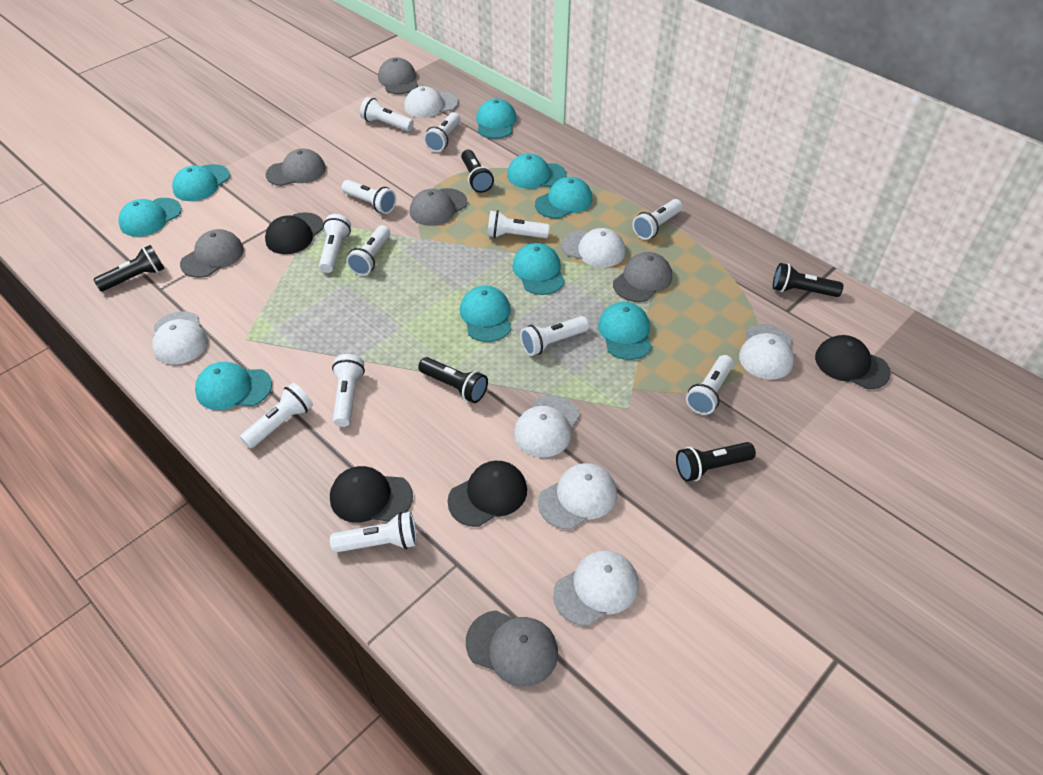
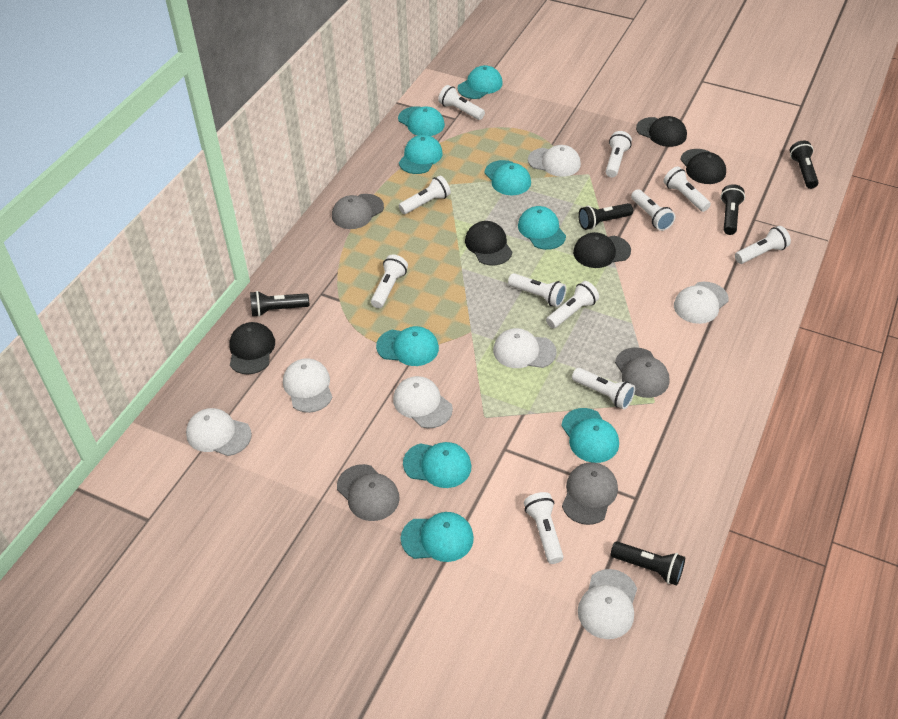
black cap: [265,212,324,254] [330,466,413,523] [448,461,527,527] [815,335,891,389] = 4 -> [229,322,275,374] [465,221,512,266] [573,232,631,268] [636,116,687,147] [680,149,726,184] = 5
grey cap: [180,229,244,278] [266,149,326,186] [378,57,418,94] [410,188,467,226] [466,610,558,687] [613,252,672,302] = 6 -> [332,194,384,229] [337,464,399,521] [562,462,618,525] [615,347,669,398] = 4
white flashlight: [240,383,313,449] [319,214,351,273] [330,512,417,553] [332,354,365,427] [341,180,396,214] [346,225,390,276] [360,97,414,131] [424,112,460,152] [487,210,550,238] [520,316,589,356] [632,199,683,240] [686,355,734,415] = 12 -> [371,255,408,308] [399,175,451,214] [438,85,485,120] [508,273,566,307] [524,492,563,564] [546,281,599,328] [572,368,635,409] [606,131,632,177] [631,189,675,231] [664,166,711,212] [735,226,791,264] = 11

